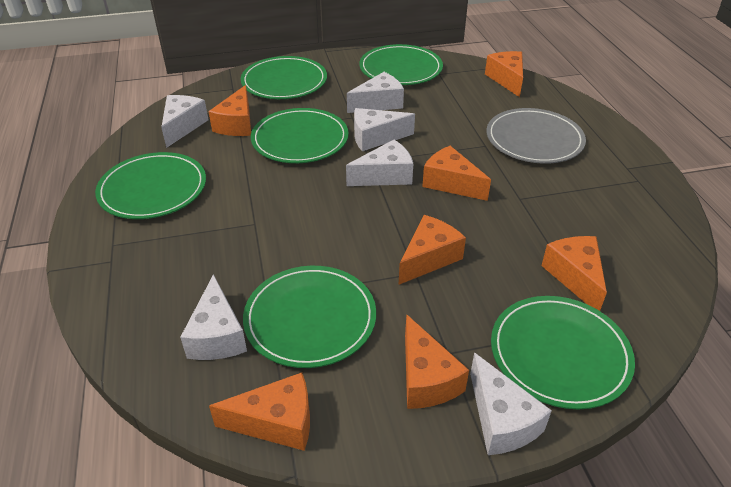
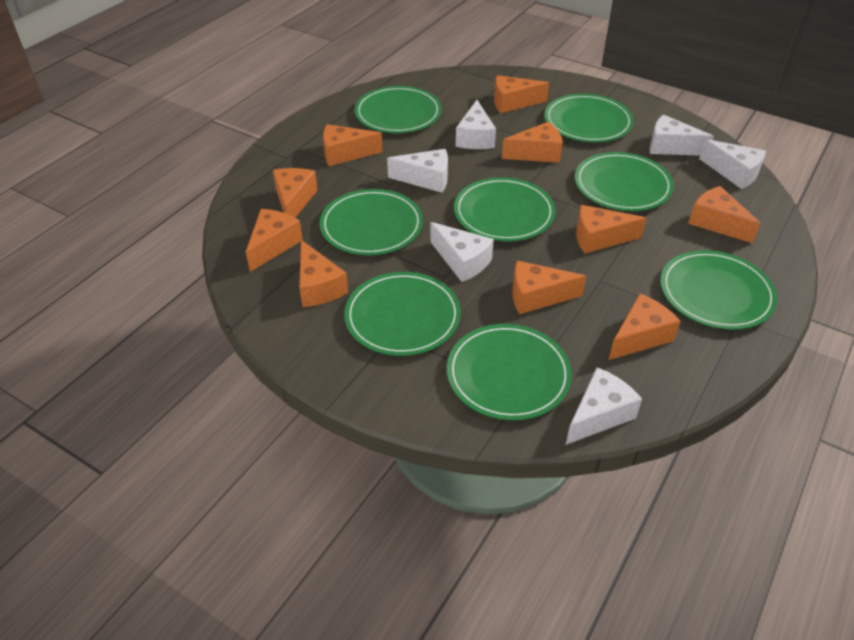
green plate: [95,152,206,219] [241,56,327,99] [243,266,376,368] [251,108,349,163] [359,44,443,85] [491,296,635,409] = 6 -> [320,189,423,255] [344,272,461,356] [355,86,442,133] [447,324,572,420] [454,177,556,241] [544,94,634,142] [575,152,674,211] [660,250,778,330] = 8
grey plate: [486,108,586,164] = 1 -> none = 0
orange cheese: [208,85,251,136] [209,373,310,451] [398,215,466,285] [405,314,469,409] [422,146,491,201] [485,51,523,97] [541,236,607,311] = 7 -> [246,209,303,272] [273,168,318,218] [299,240,348,307] [323,124,383,166] [494,75,549,113] [502,122,563,163] [512,261,586,314] [576,205,647,254] [609,293,681,360] [688,186,761,243] = 10

